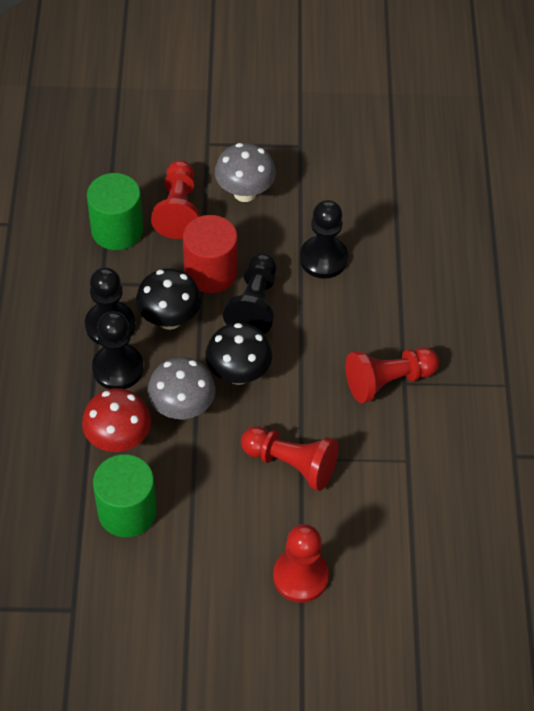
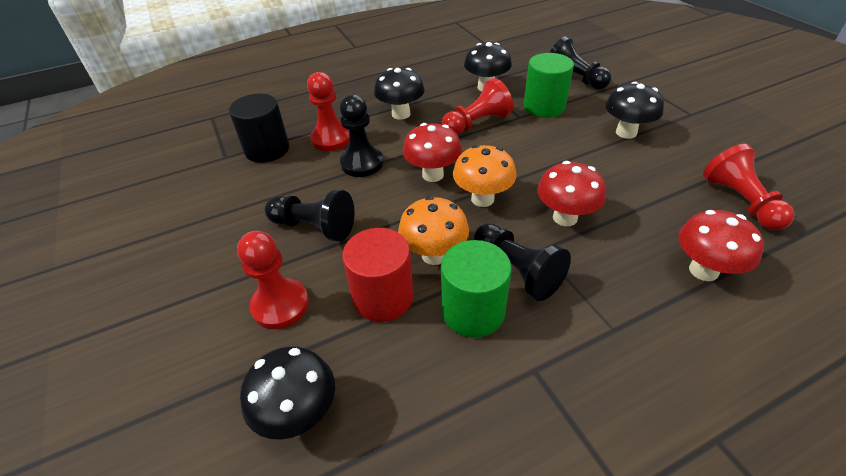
black cylinder: none = 0 -> [229,94,289,163] = 1
black mushroom: [136,268,201,330] [206,323,272,385] = 2 -> [240,346,335,440] [374,68,424,120] [464,42,512,91] [605,82,664,139] = 4
grey mushroom: [147,357,215,420] [215,143,276,202] = 2 -> none = 0
orange mushroom: none = 0 -> [398,196,469,265] [453,145,516,207] = 2
red mushroom: [82,388,151,452] = 1 -> [403,123,462,182] [537,161,606,226] [678,210,764,281] = 3

